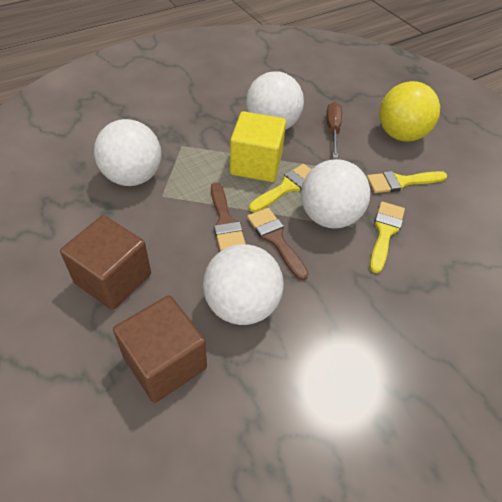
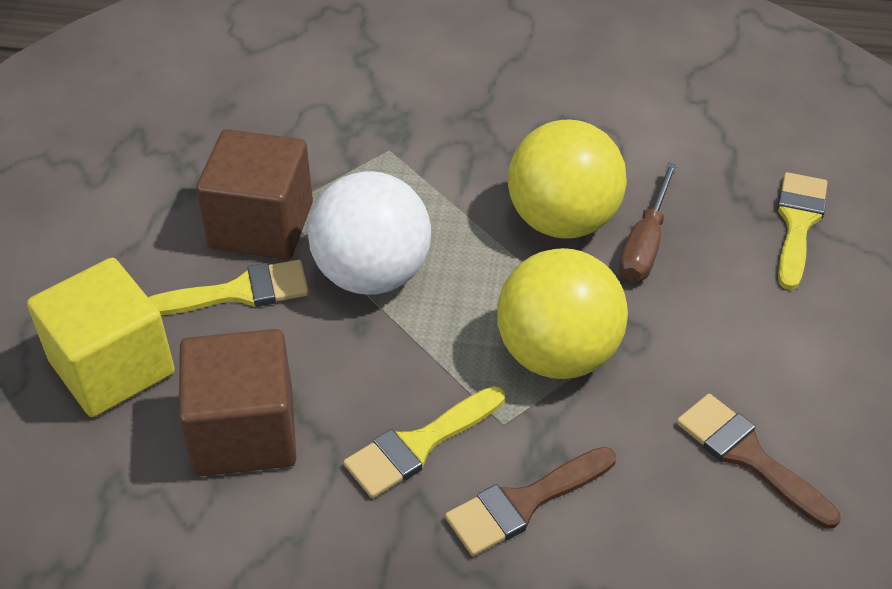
white ball: [94,119,161,186] [203,244,284,325] [246,71,304,130] [301,159,370,229] = 4 -> [308,171,431,295] = 1
yellow ball: [379,81,440,141] = 1 -> [497,248,628,379] [508,120,627,239] = 2

